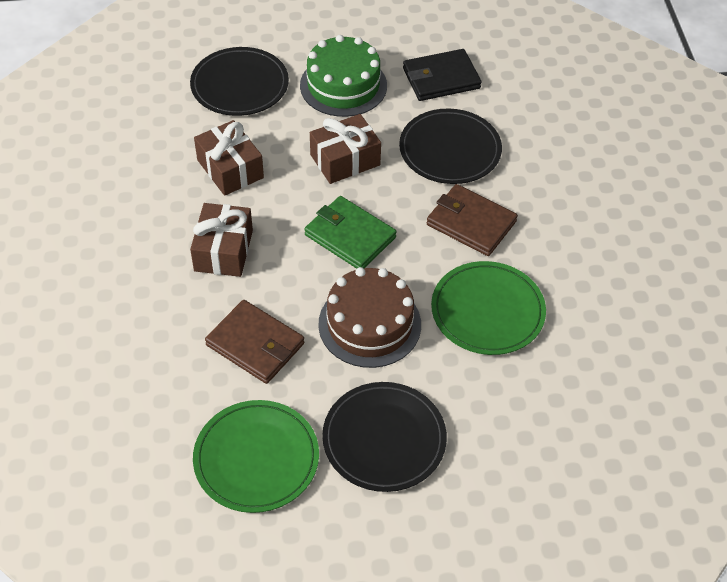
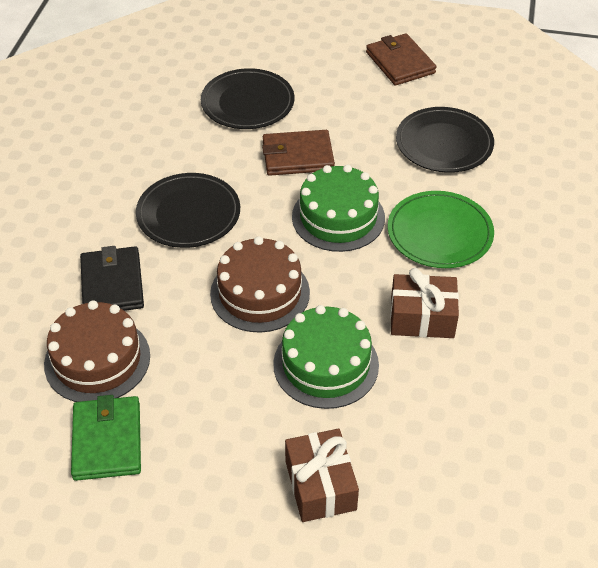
brown cake: [318,267,421,368] = 1 -> [44,300,150,402] [210,236,310,333] = 2
brown gift: [190,203,253,277] [194,120,264,196] [310,114,381,184] = 3 -> [285,429,359,522] [390,268,459,338] = 2
green cake: [300,35,387,117] = 1 -> [273,305,379,409] [292,165,385,252] = 2
green plate: [193,400,319,513] [431,261,546,355] = 2 -> [388,191,494,268] = 1

